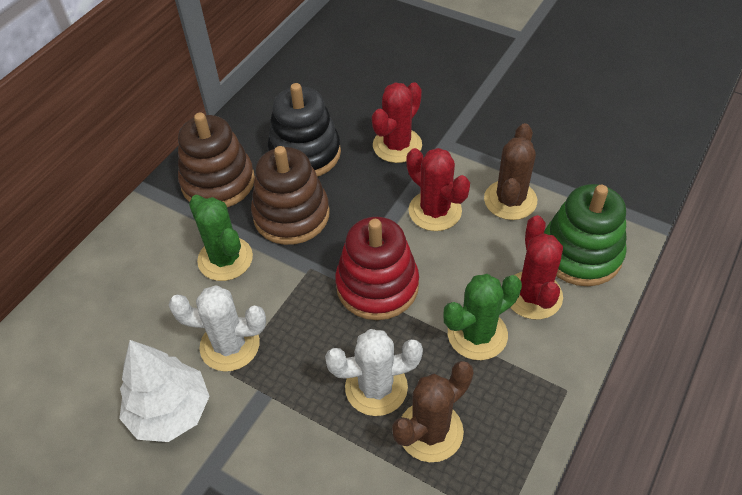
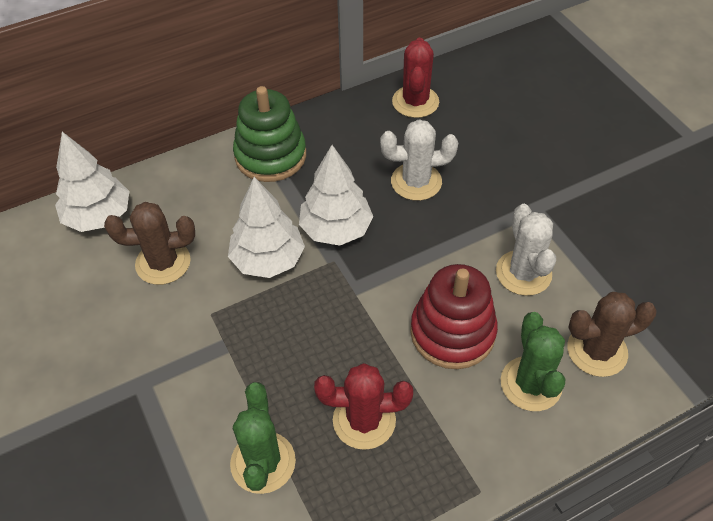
black stacking toy: [267,83,341,177] = 1 -> none = 0
brown stacking toy: [178,113,255,207] [251,146,330,245] = 2 -> none = 0
red cactus: [372,82,422,163] [406,148,470,231] [510,215,563,320] = 3 -> [314,363,413,450] [392,38,439,118] = 2
white tree: [119,340,210,442] = 1 -> [55,132,129,232] [228,177,305,278] [299,145,373,246] = 3

